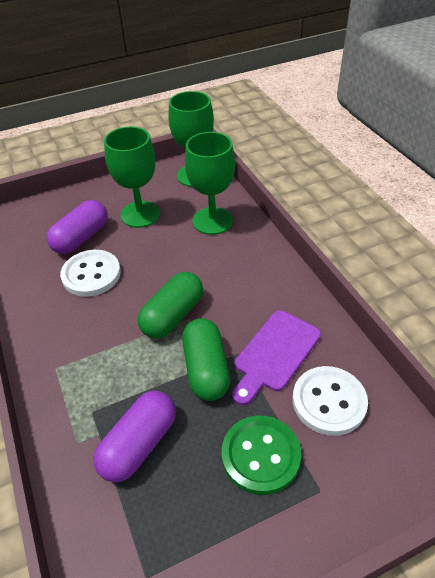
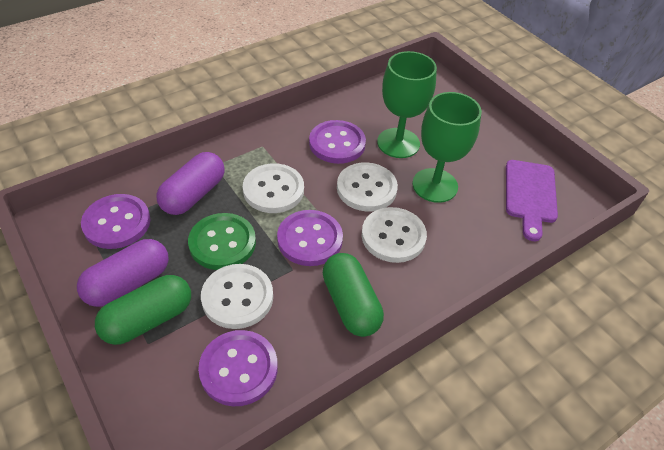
green goblet: [104,127,160,228] [168,91,214,187] [185,132,235,235] = 3 -> [377,51,437,158] [412,92,482,203] = 2
purple button: none = 0 -> [81,194,150,249] [198,330,278,406] [277,210,343,266] [309,120,366,164] = 4
white button: [60,250,121,297] [293,366,368,436] = 2 -> [201,264,273,329] [243,163,304,213] [337,162,398,212] [362,207,427,263] = 4

